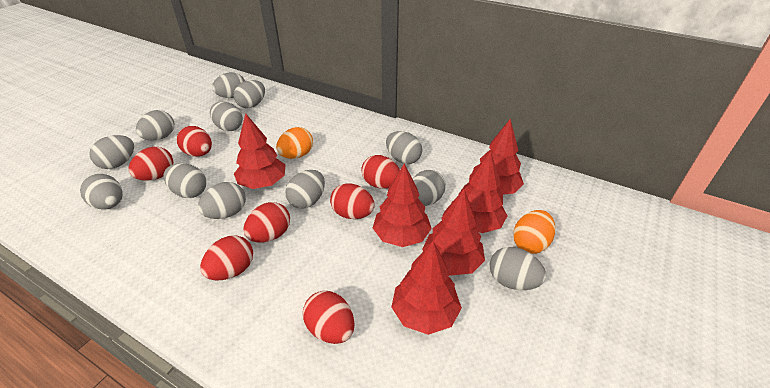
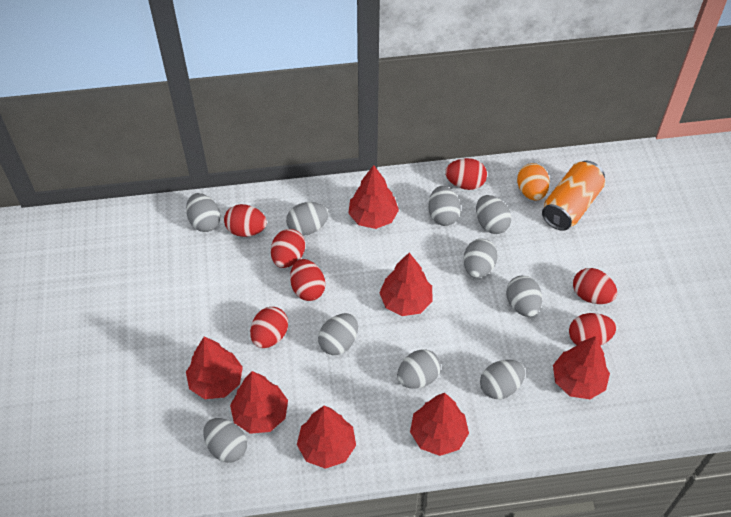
grey egg: [80,174,123,210] [89,135,134,169] [136,110,174,141] [164,163,206,198] [198,182,246,219] [210,102,243,131] [212,72,245,98] [234,80,265,108] [285,170,325,209] [386,131,422,164] [413,170,446,206] [490,247,546,290] = 12 -> [186,193,220,232] [203,418,247,463] [286,202,329,236] [318,313,358,355] [397,350,441,388] [428,186,461,226] [463,239,498,278] [476,195,511,234] [480,360,525,399] [506,276,542,317] = 10
orange can: none = 0 -> [542,161,605,231] = 1
orange egg: [276,127,313,159] [513,210,555,254] = 2 -> [517,163,550,201] = 1
red tree: [234,113,285,189] [373,164,432,247] [391,241,462,335] [422,189,485,276] [452,151,507,233] [473,119,524,195] = 6 -> [186,336,243,399] [230,371,288,434] [297,406,356,469] [348,165,399,229] [379,253,433,316] [410,393,469,456] [553,336,610,399] = 7

